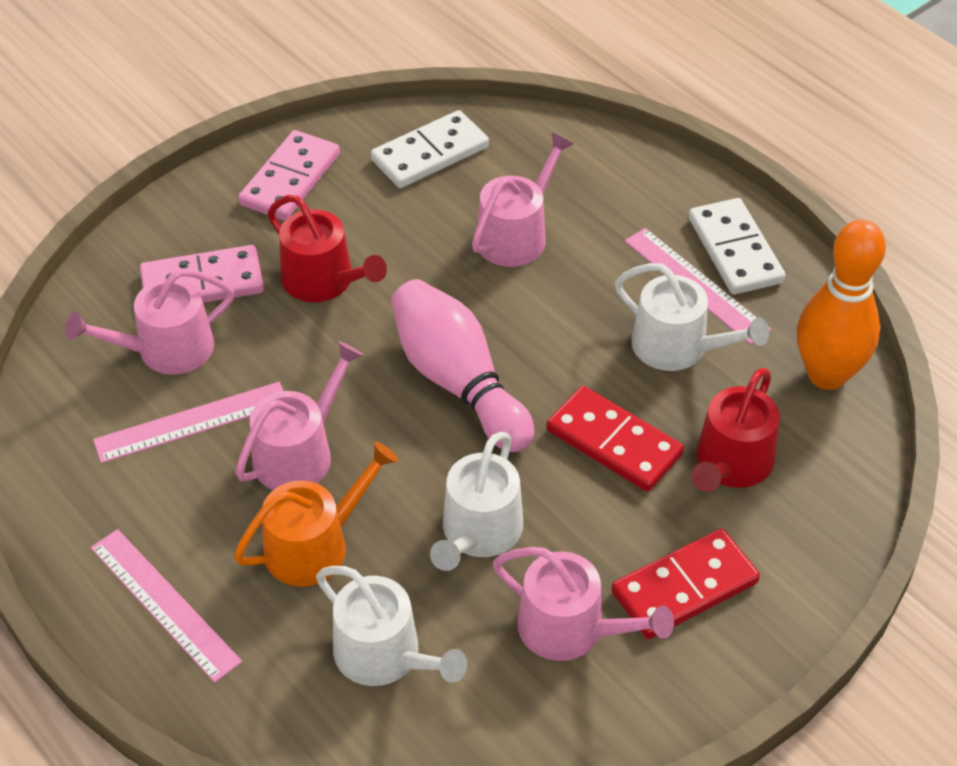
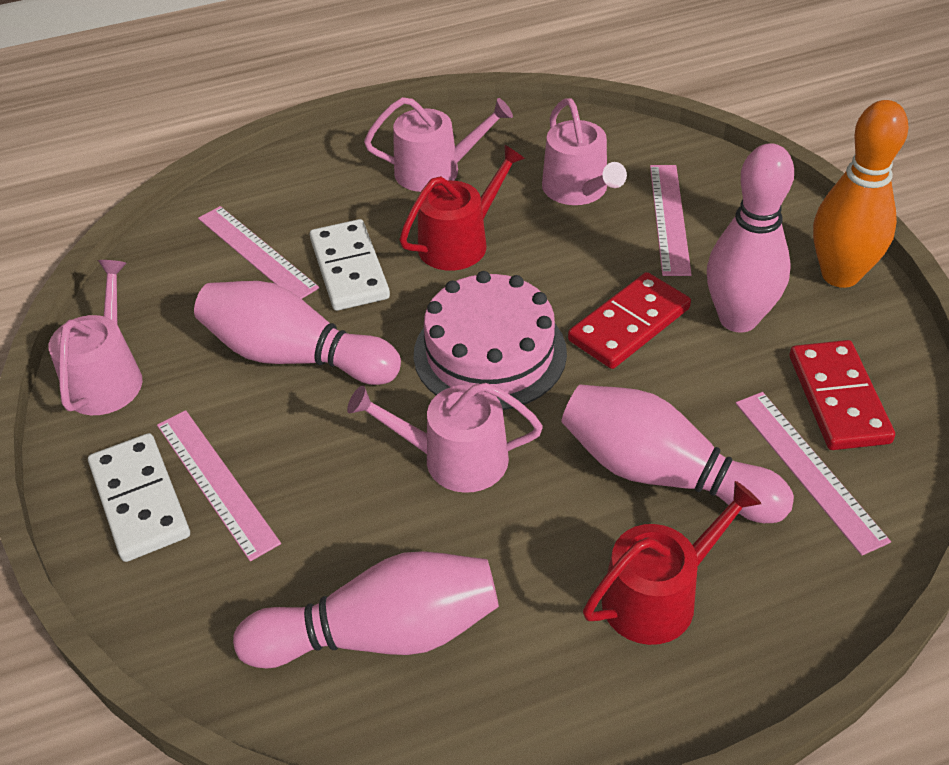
orange watering can: [234,442,398,587] = 1 -> none = 0
pink bowling pin: [391,279,534,452] = 1 -> [194,281,401,385] [233,551,499,668] [561,384,794,523] [707,143,794,333] = 4
pink cake: none = 0 -> [414,271,567,410] = 1
pink domino: [140,245,264,303] [238,130,340,221] = 2 -> none = 0
pink ruler: [91,529,242,683] [93,382,284,463] [625,228,771,344] = 3 -> [157,410,281,561] [198,206,319,299] [650,165,692,276] [736,392,891,556] = 4
white watering can: [316,566,467,686] [430,432,523,571] [615,263,769,371] = 3 -> none = 0

